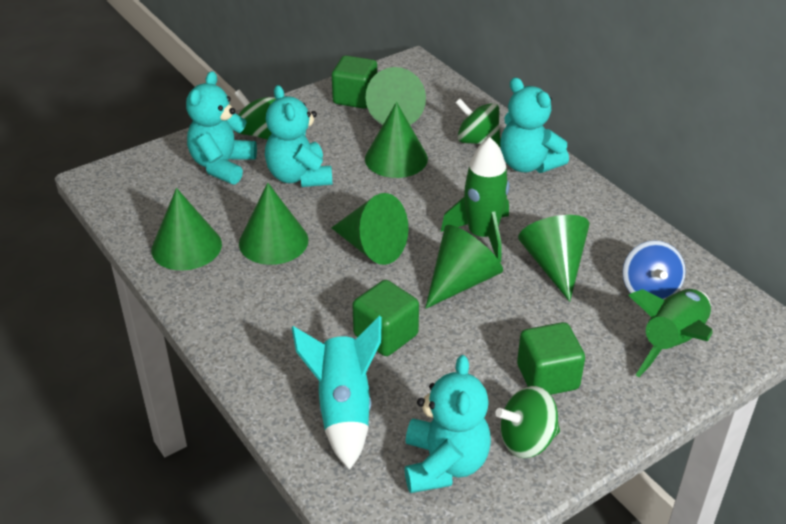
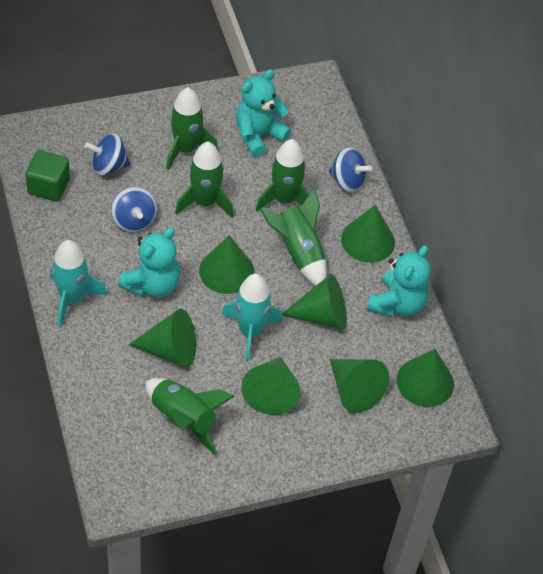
blue spinning top: [623,240,686,299] = 1 -> [85,133,131,176] [111,187,157,232] [329,147,372,192] = 3
green cube: [332,55,377,109] [352,280,419,356] [517,322,585,395] = 3 -> [25,150,70,201] = 1
green rocket: [441,137,509,262] [628,289,713,377] = 2 -> [145,378,235,455] [166,87,218,170] [175,142,234,218] [256,139,309,211] [260,188,327,286] = 5
green spinning top: [234,89,276,140] [455,99,501,147] [495,386,560,458] = 3 -> none = 0
turquoise rocket: [292,316,382,469] = 1 -> [50,240,107,327] [222,274,283,361] = 2
turquoise teddy bear: [186,71,257,184] [265,85,332,187] [405,355,491,493] [500,77,569,173] = 4 -> [118,227,180,298] [236,69,291,157] [367,245,431,317] = 3

